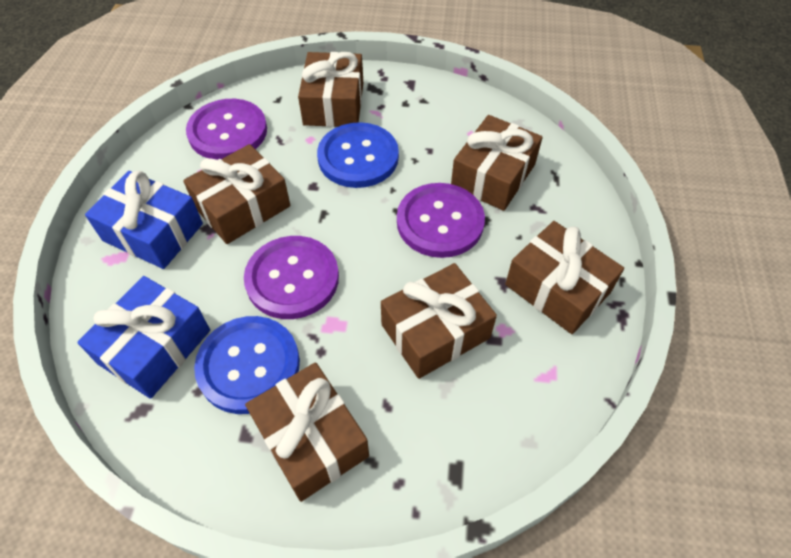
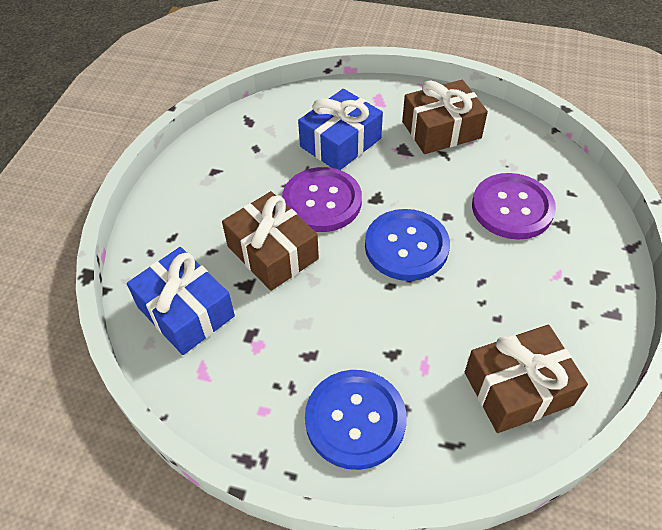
brown gift: [183,144,290,244] [245,362,369,502] [298,52,363,127] [381,263,497,379] [451,115,543,211] [505,221,624,334] = 6 -> [222,191,319,291] [402,80,488,154] [465,325,588,433] = 3
purple button: [186,99,267,160] [244,236,339,319] [397,183,485,258] = 3 -> [282,167,362,232] [472,173,556,240] = 2

